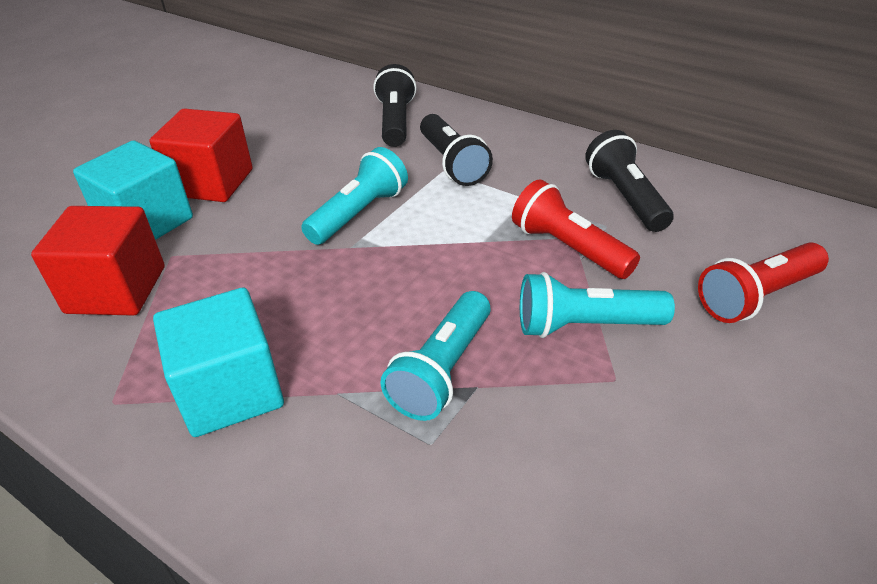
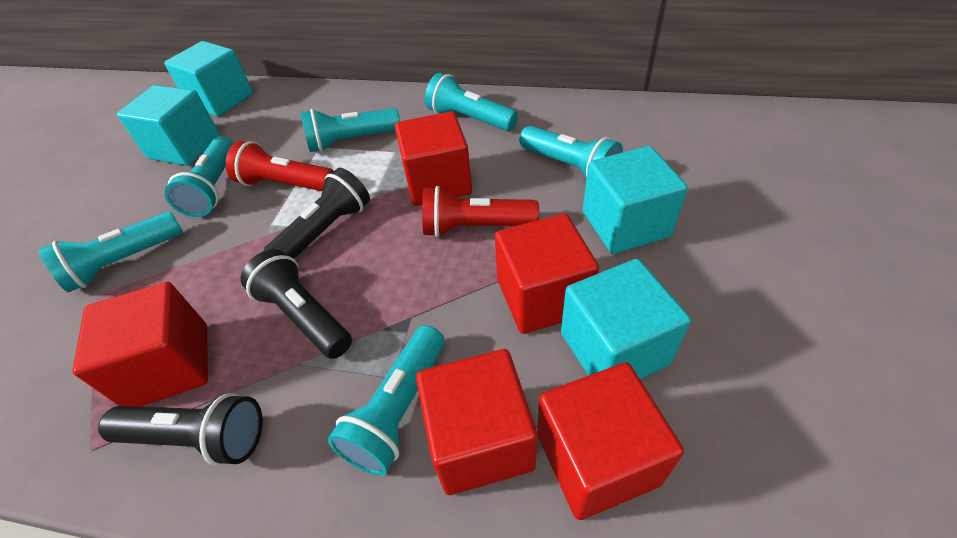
red cube: [31,206,165,316] [150,108,253,202] = 2 -> [72,282,208,407] [395,111,472,206] [416,349,537,495] [495,213,599,334] [537,362,684,520] = 5
turquoise cube: [73,140,193,240] [153,287,284,437] = 2 -> [117,85,220,166] [164,41,253,117] [561,259,691,379] [583,146,688,254] = 4
turquoise flashlight: [301,147,408,245] [380,291,491,421] [520,272,675,338] = 3 -> [39,211,183,292] [164,136,234,217] [300,108,400,152] [328,325,445,476] [425,73,518,131] [519,126,623,178] = 6

